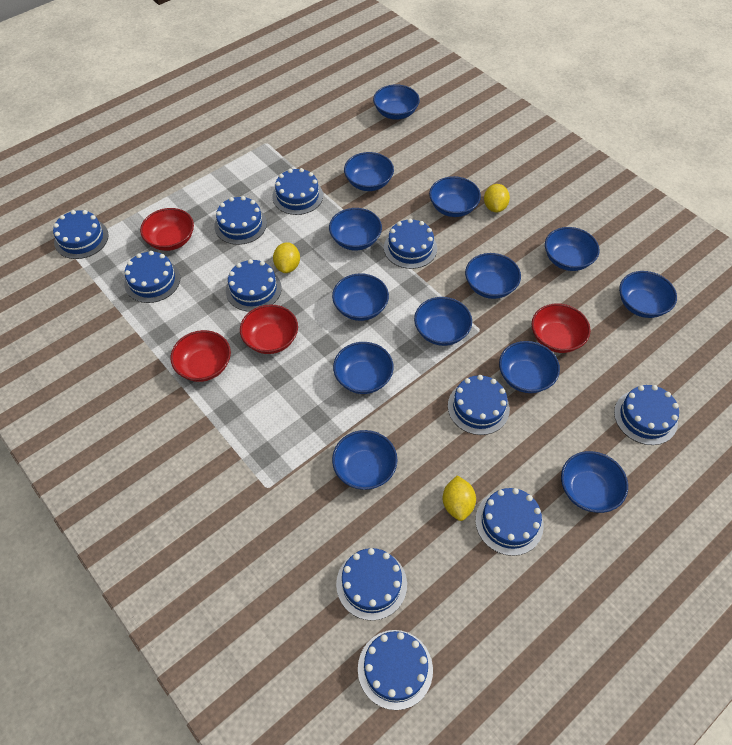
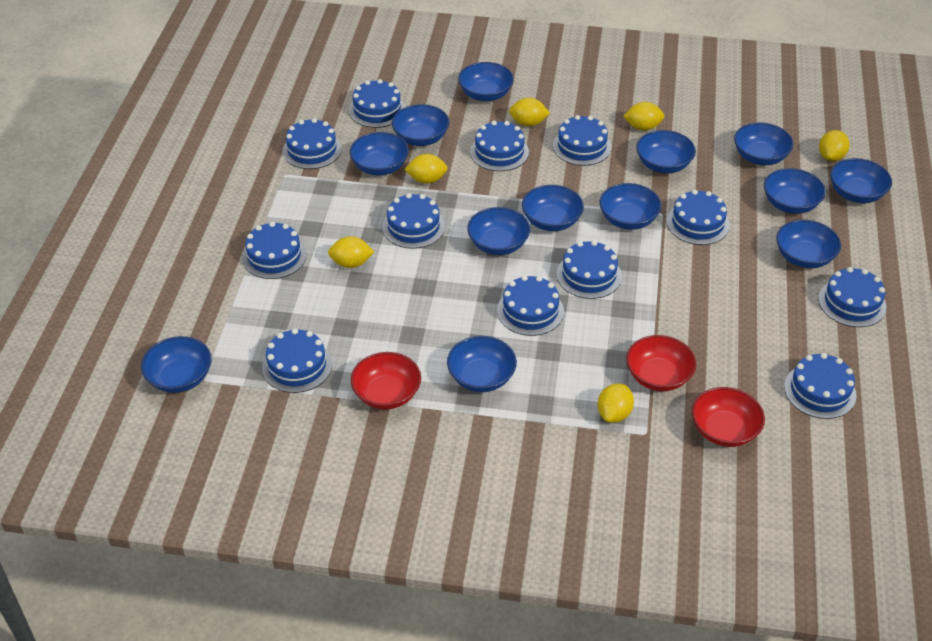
blue cake: [53,210,109,259] [124,251,180,303] [214,196,267,245] [226,259,282,312] [272,168,323,215] [336,548,407,621] [358,630,433,710] [384,219,437,269] [448,375,510,435] [475,488,544,556] [614,385,679,445] = 11 -> [242,222,307,279] [262,329,332,393] [283,118,342,169] [349,79,405,128] [382,193,445,249] [470,121,529,171] [497,275,564,336] [553,115,611,166] [557,240,622,299] [667,190,730,245] [784,353,857,419] [818,267,886,327] = 12
red bowl: [140,208,194,251] [171,330,231,382] [240,304,298,354] [532,304,591,353] = 4 -> [351,352,421,410] [626,335,696,391] [692,387,765,447] = 3
yellow lemon: [273,242,300,273] [443,475,476,521] [484,184,510,213] = 3 -> [328,236,374,268] [404,154,448,184] [509,98,550,126] [598,384,634,423] [623,102,664,131] [819,130,850,161] = 6

